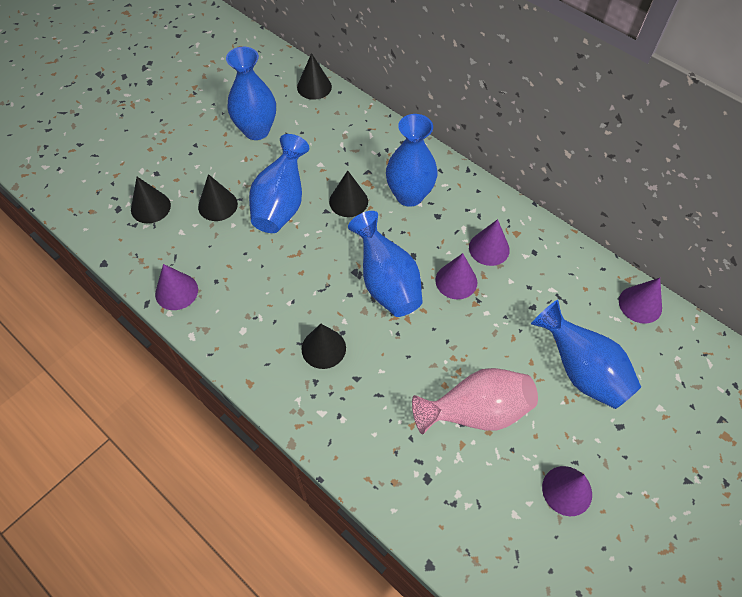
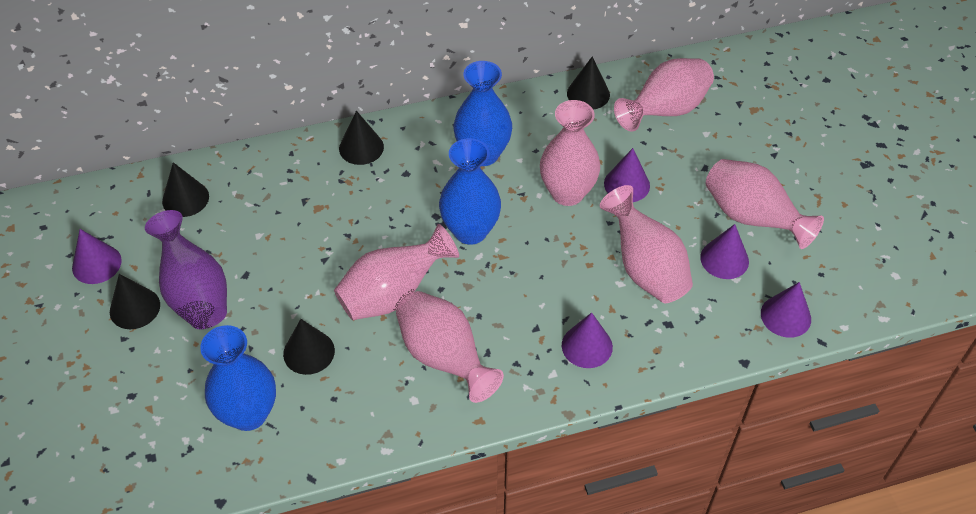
blue vase: [226,47,276,140] [249,134,309,233] [348,211,423,317] [386,114,437,207] [531,300,641,409] = 5 -> [200,325,276,431] [439,138,501,245] [454,61,512,166] = 3
pink vase: [412,368,538,434] = 1 -> [334,224,459,320] [396,291,504,403] [540,100,600,206] [600,185,693,303] [614,58,714,131] [706,159,824,249] = 6
purple vase: none = 0 -> [145,210,227,329] = 1

